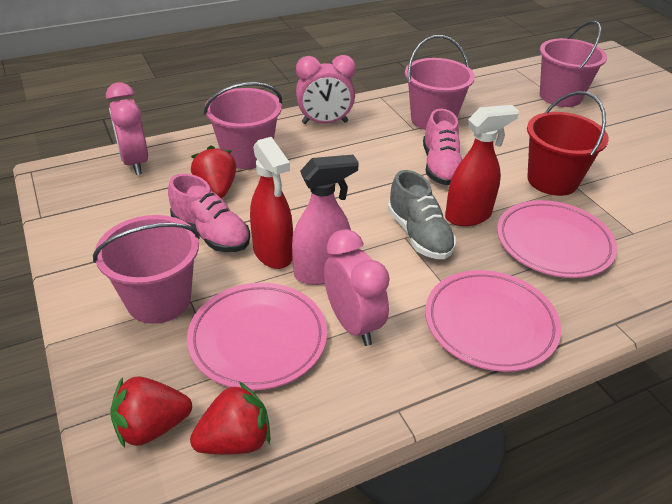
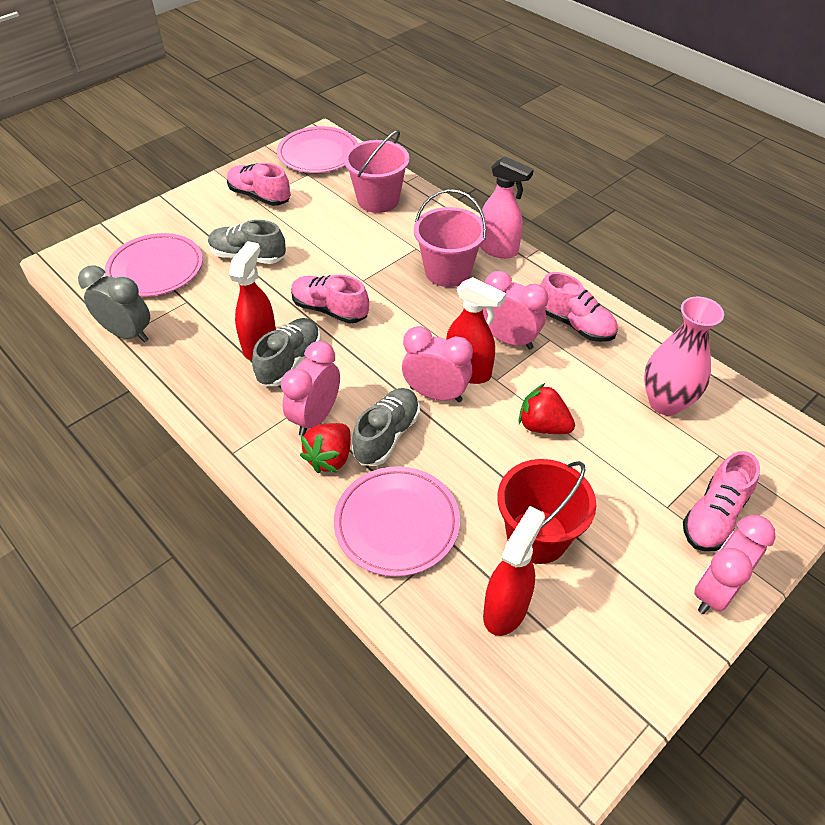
grey clock: none = 0 -> [78,265,150,342] = 1
grey shoe: [388,170,456,259] = 1 -> [208,220,286,264] [252,318,321,386] [352,388,420,466] = 3
pink bucket: [93,215,200,324] [204,82,282,169] [405,35,475,130] [540,21,607,107] = 4 -> [344,130,410,213] [414,189,487,287] = 2
pink clock: [106,82,148,175] [296,55,356,124] [324,229,390,346] = 3 -> [281,341,340,436] [402,326,473,402] [483,271,548,350] [694,515,775,614] = 4
pink shoe: [168,174,250,252] [423,109,462,185] = 2 -> [227,163,290,206] [291,275,369,324] [540,272,618,342] [683,451,760,551] = 4
pink vase: none = 0 -> [644,296,724,415] = 1
red spray bottle: [250,137,293,269] [445,105,519,226] = 2 -> [229,241,276,360] [446,277,506,384] [483,506,545,636] = 3
red strawberry: [110,376,192,448] [190,382,271,454] [191,146,237,198] = 3 -> [300,423,351,473] [518,383,575,434] = 2

